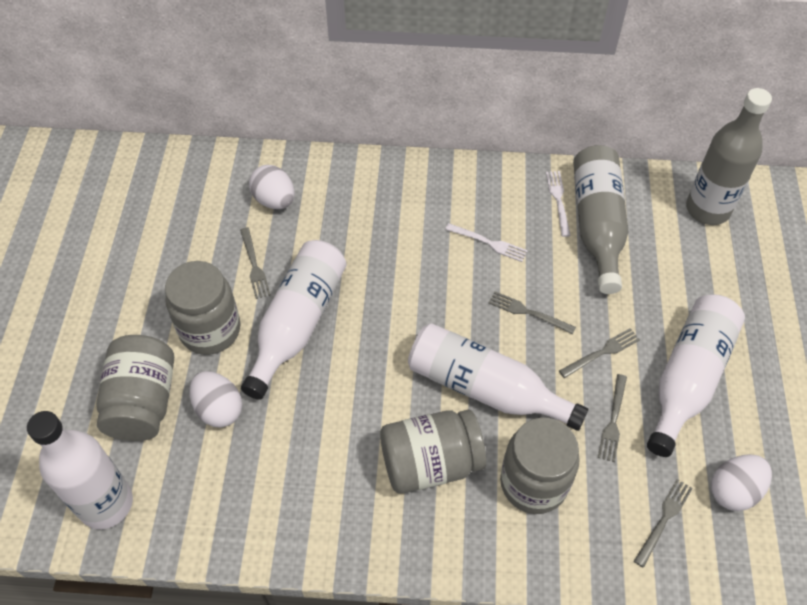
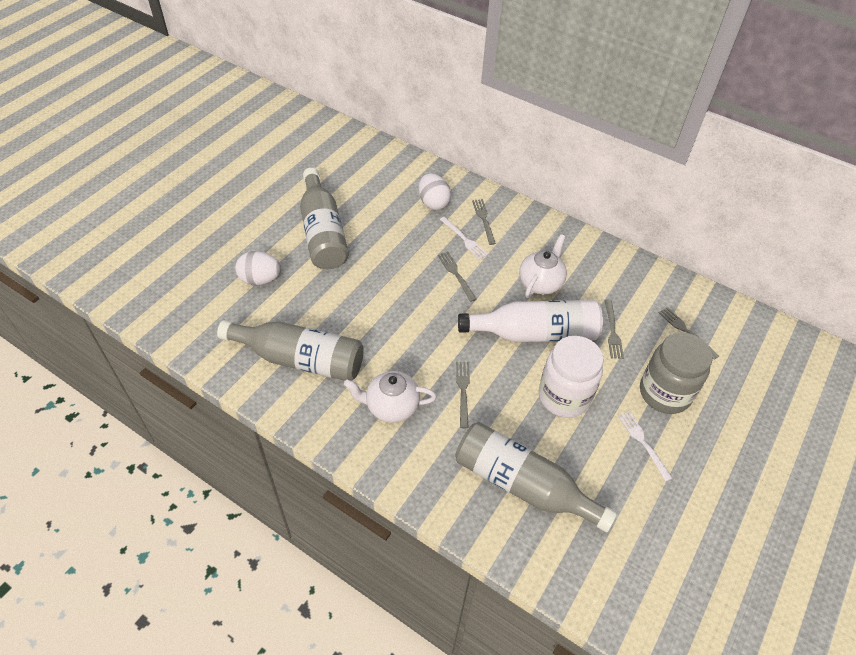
grey bottle: [573,145,628,294] [686,88,772,225] = 2 -> [217,320,364,381] [300,168,349,269] [455,422,617,532] = 3
grey jar: [96,335,174,441] [165,261,241,355] [380,410,486,494] [500,418,580,514] = 4 -> [640,332,713,414] = 1
white bottle: [27,411,133,529] [241,240,346,400] [408,323,588,431] [647,294,745,457] = 4 -> [458,300,603,342] = 1
white egg: [189,371,242,428] [249,165,295,209] [711,454,772,511] = 3 -> [235,251,281,285] [419,173,451,210] = 2
white jar: none = 0 -> [539,336,604,418] = 1
white teapot: none = 0 -> [344,371,437,423] [519,234,567,298] = 2

